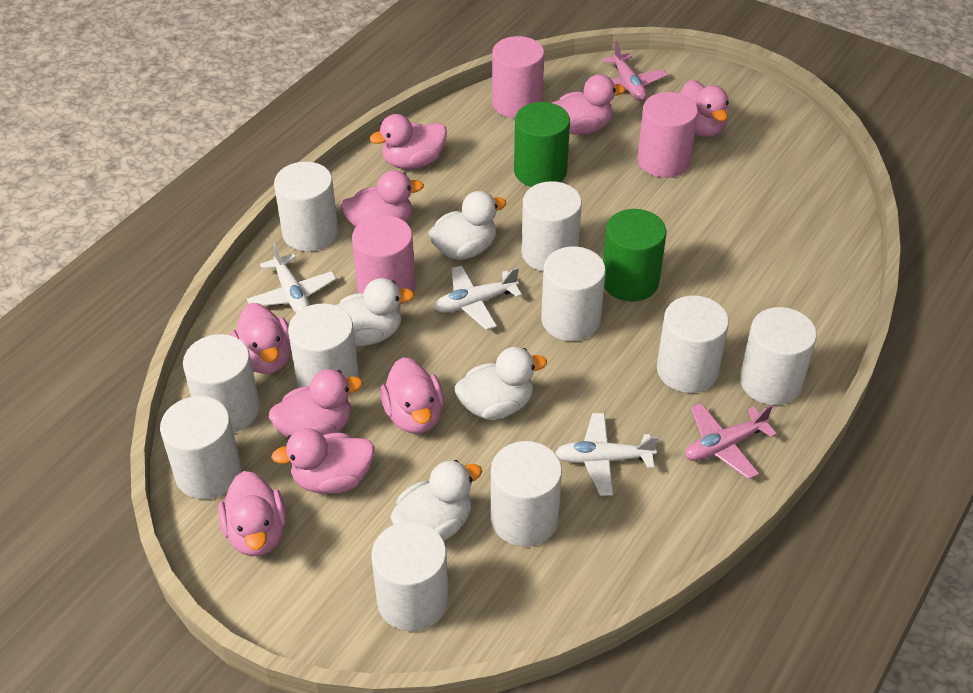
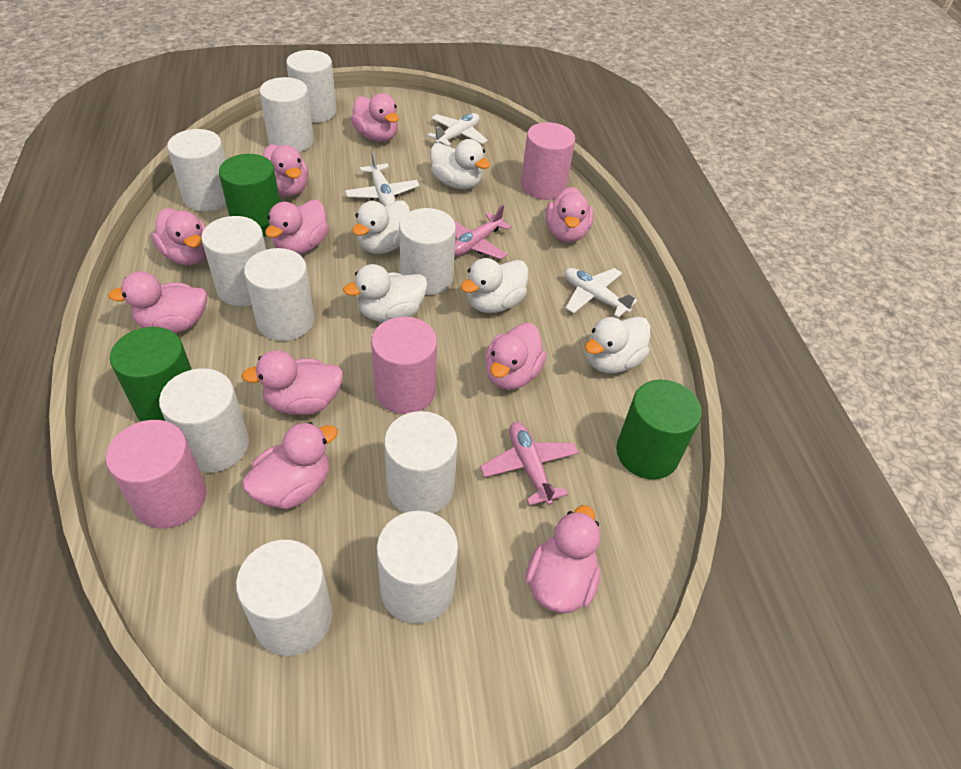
green cylinder: [514,102,570,187] [603,209,666,301] = 2 -> [110,327,192,421] [219,154,280,237] [616,380,702,479] = 3
pink duck: [218,471,286,556] [231,303,291,374] [269,369,363,438] [271,428,375,494] [341,170,424,227] [370,114,447,169] [380,357,444,434] [551,74,626,135] [680,80,729,137] = 9 -> [108,271,207,333] [151,208,206,265] [242,350,343,415] [242,422,338,509] [262,144,308,196] [265,200,329,254] [351,93,399,142] [485,323,547,390] [525,505,601,613] [546,187,594,243] = 10
white duck: [336,278,414,346] [390,460,482,541] [428,191,507,260] [455,347,547,420] = 4 -> [343,264,428,322] [352,200,410,254] [430,139,490,189] [461,258,528,313] [585,316,651,373] = 5

